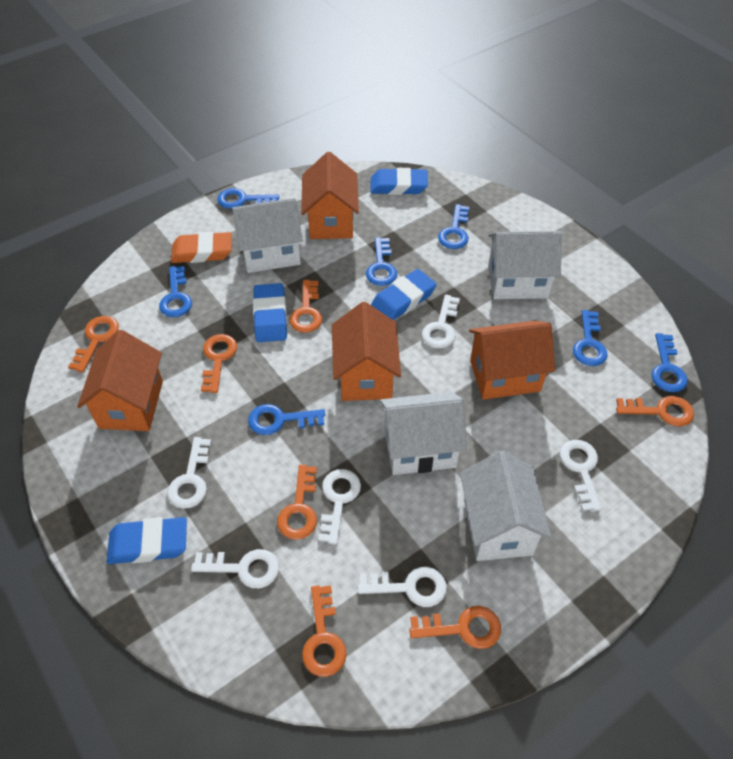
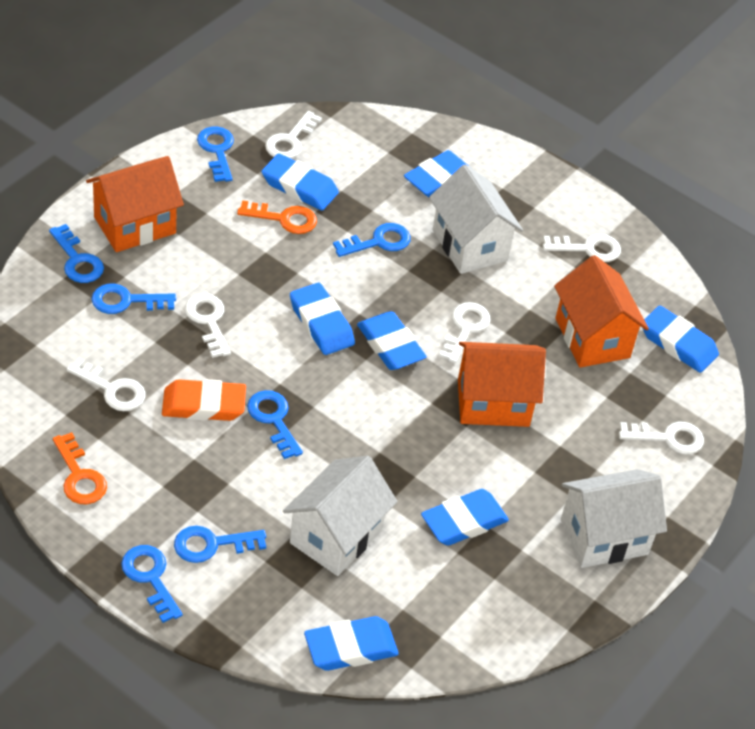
blue eraser: [107,517,187,564] [253,283,287,342] [370,168,428,195] [371,269,437,320] = 4 -> [262,153,339,211] [290,283,355,355] [304,616,399,671] [357,311,427,370] [404,150,470,197] [421,489,509,546] [643,306,719,373] = 7
orange house: [77,330,163,431] [301,152,359,239] [332,302,401,401] [469,320,555,400] = 4 -> [86,156,184,252] [458,342,546,427] [554,255,649,368] = 3
orange key: [68,316,119,372] [201,334,237,393] [277,464,317,540] [289,280,322,333] [302,585,347,677] [409,606,501,649] [616,396,694,426] = 7 -> [53,432,107,504] [237,200,317,234] = 2
white house: [232,198,303,273] [380,392,467,475] [460,451,551,561] [488,231,562,299] = 4 -> [283,456,397,576] [429,164,523,274] [561,469,667,568] = 3

